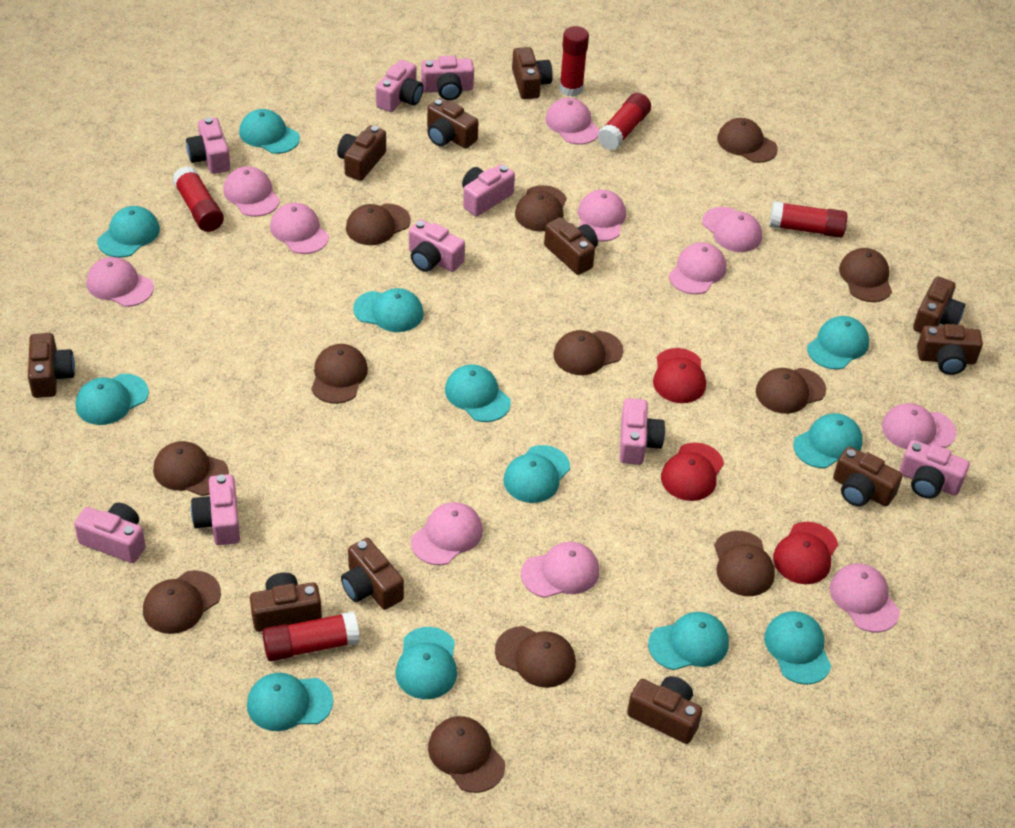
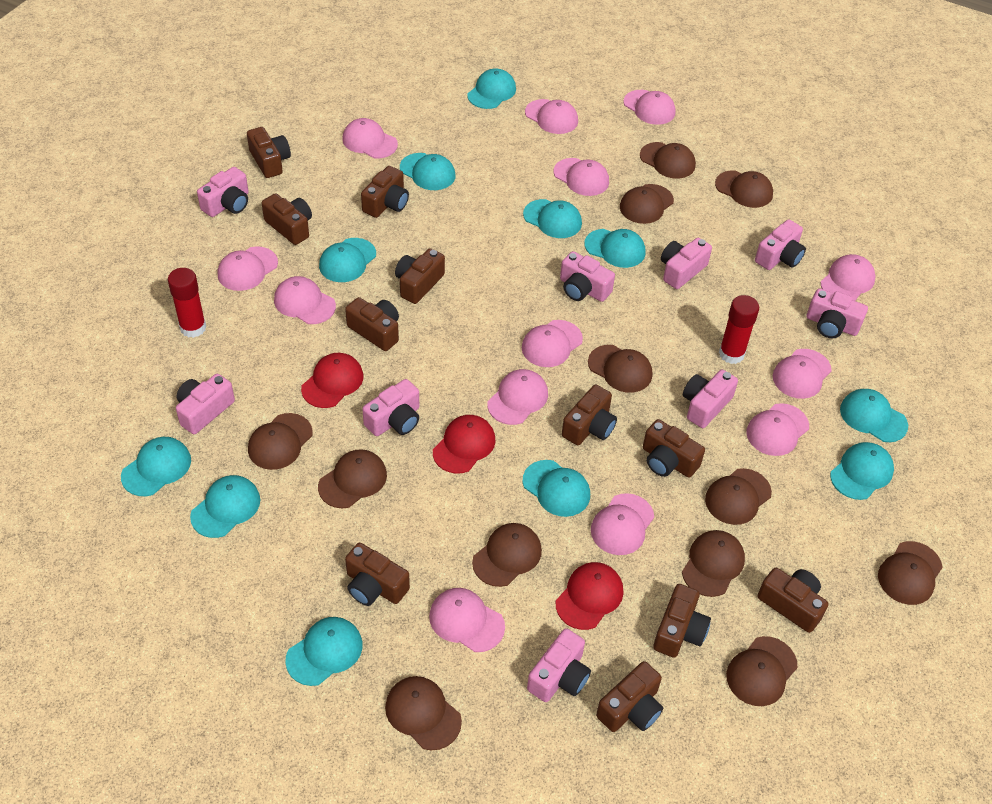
pink cap: [87,257,154,307] [223,166,280,217] [270,203,329,254] [411,502,483,565] [521,542,599,598] [545,98,600,145] [578,190,626,242] [669,242,727,294] [702,207,762,252] [830,563,900,633] [882,403,956,449] = 11 -> [218,246,278,291] [274,276,336,324] [342,118,398,158] [429,588,505,652] [487,369,548,425] [522,320,583,367] [525,99,578,134] [554,158,609,196] [591,493,654,555] [623,90,676,125] [747,403,809,456] [773,349,832,399] [820,254,876,301] = 13
red glue stick: [172,166,224,232] [262,611,360,661] [559,26,589,97] [597,93,651,150] [769,201,847,238] = 5 -> [168,268,206,338] [719,295,759,364] = 2
turquoise cap: [76,374,149,425] [97,206,160,258] [239,109,300,154] [247,673,333,731] [353,288,424,332] [396,627,457,699] [445,364,511,422] [503,445,570,503] [648,612,729,670] [764,611,831,685] [793,413,863,468] [807,316,869,369] = 12 -> [121,437,191,496] [190,475,260,538] [285,617,363,686] [319,238,376,282] [400,153,455,190] [467,69,516,109] [523,199,582,238] [523,460,590,517] [584,229,646,268] [830,442,894,500] [840,389,908,442] = 11

